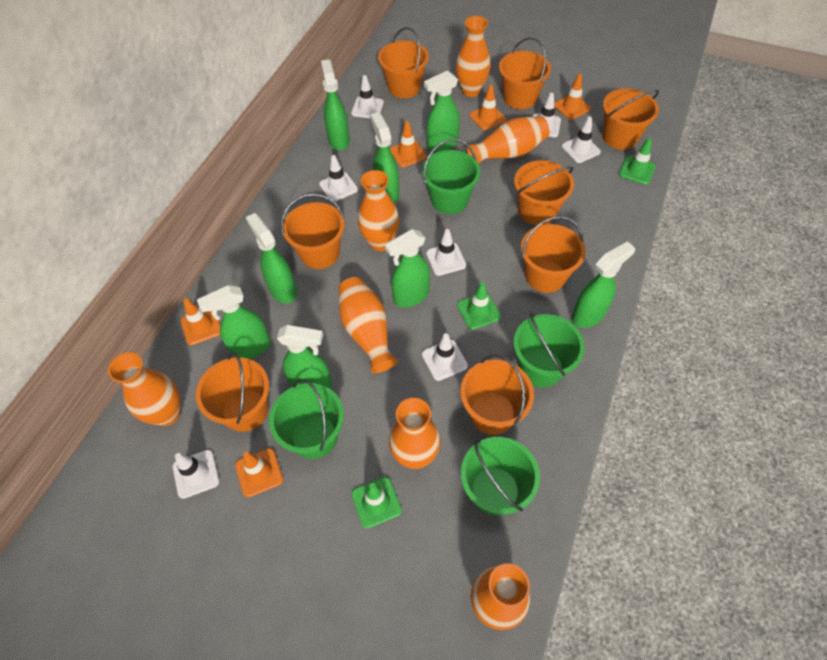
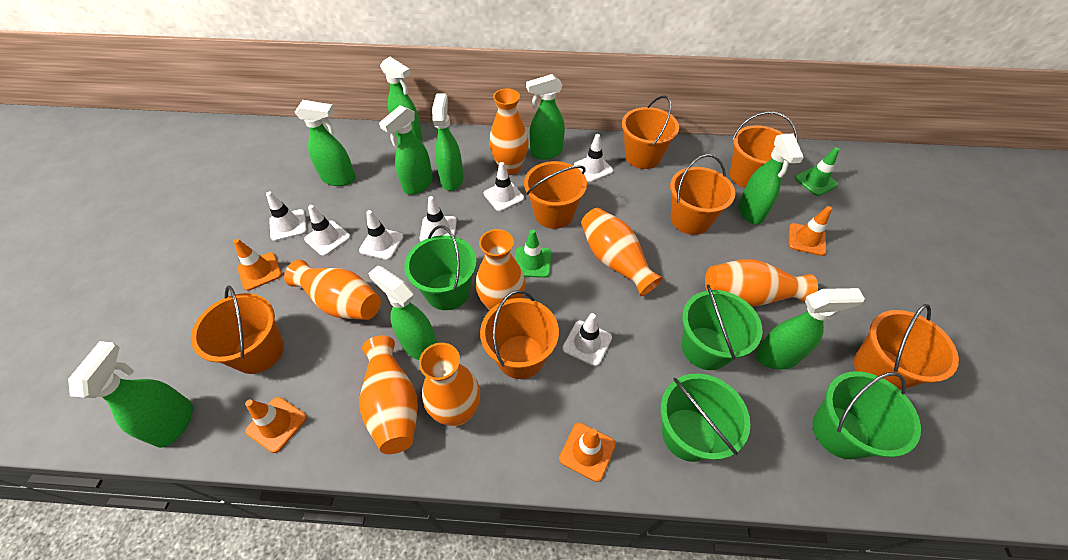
green spray bottle: [197,285,271,359] [246,213,297,303] [277,325,332,389] [321,59,350,151] [370,112,399,203] [385,229,430,307] [424,70,460,152] [572,241,635,328] = 8 -> [68,341,193,448] [294,100,356,186] [368,266,437,360] [379,105,433,195] [380,57,423,141] [432,93,464,191] [526,74,565,160] [738,134,804,225] [755,288,865,369] = 9
green traffic cone: [351,477,402,529] [457,282,501,330] [619,138,656,185] = 3 -> [515,229,551,278] [795,147,839,196] = 2
orange bucket: [196,352,269,432] [281,193,345,269] [378,27,429,98] [460,354,534,435] [499,37,551,109] [514,160,574,225] [521,216,586,293] [603,88,659,150] = 8 -> [191,285,284,374] [480,290,559,379] [524,161,587,229] [622,96,679,169] [670,154,735,235] [730,111,798,188] [854,304,959,390] = 7
orange traffic cone: [180,298,221,345] [235,448,283,498] [390,121,427,167] [469,85,506,131] [554,74,591,120] = 5 -> [233,239,282,291] [245,397,307,453] [559,422,616,482] [788,206,832,256] = 4

